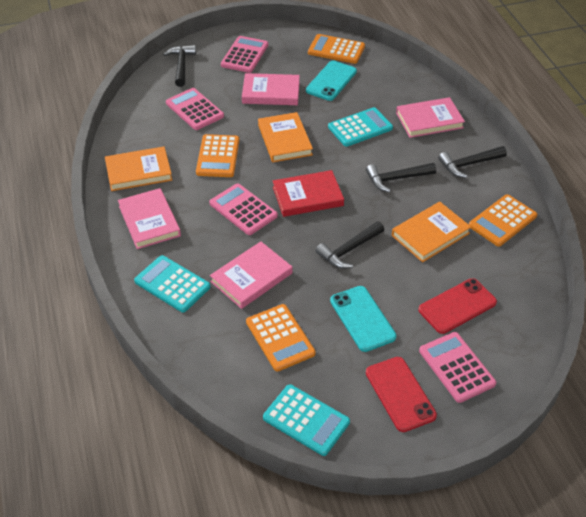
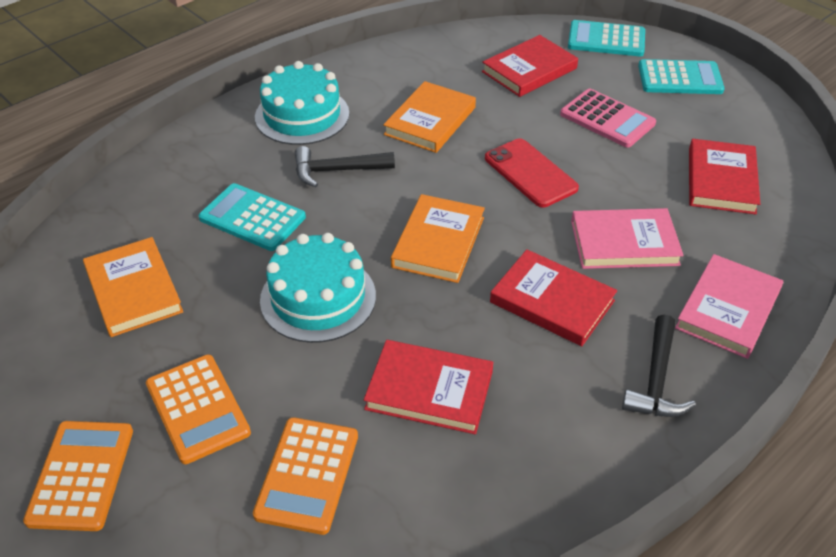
black hammer: [163,45,196,87] [316,221,384,269] [366,163,436,192] [438,146,507,178] = 4 -> [295,146,395,187] [622,315,696,417] = 2
orange calculator: [196,134,239,177] [246,304,316,371] [308,34,365,64] [469,194,537,247] = 4 -> [23,421,133,531] [146,354,251,464] [253,417,358,535] = 3
pink book: [118,188,181,249] [210,241,292,309] [242,73,300,105] [396,97,465,138] = 4 -> [571,208,684,269] [675,254,783,359] = 2
pink calculator: [166,88,224,130] [209,183,278,235] [221,36,268,73] [419,332,496,403] = 4 -> [560,88,656,148] = 1
red book: [273,170,344,217] = 1 -> [364,340,493,434] [482,35,578,97] [490,249,617,346] [689,139,760,214] = 4
red phone: [366,357,437,432] [418,278,497,334] = 2 -> [485,139,579,207] = 1
turquoise cake: none = 0 -> [255,61,349,145] [260,233,376,343] = 2
turquoise phone: [306,61,357,101] [330,286,396,352] = 2 -> none = 0

